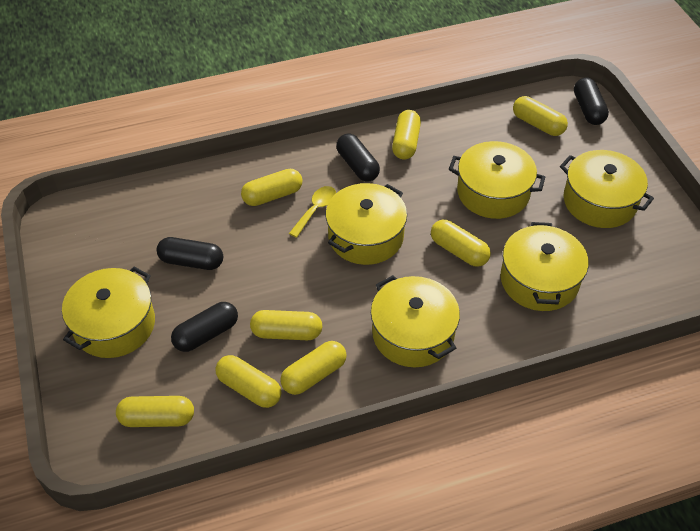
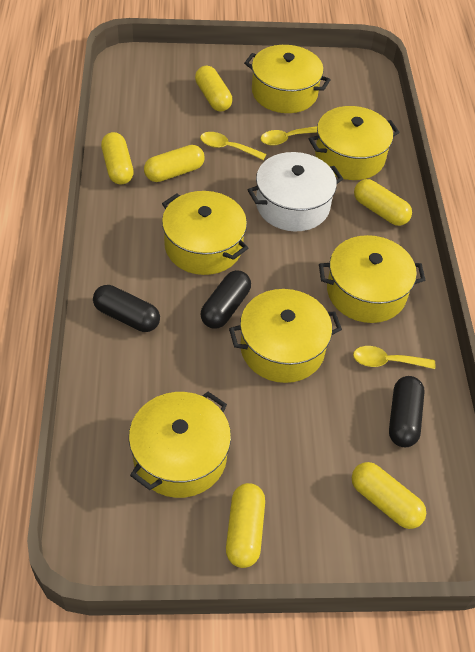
black capsule: [157,237,223,270] [171,302,238,352] [336,133,380,182] [574,77,609,125] = 4 -> [93,285,160,332] [201,270,251,329] [389,376,425,447] = 3
white pot: none = 0 -> [248,152,343,231] = 1
yellow capsule: [116,396,194,427] [215,355,281,408] [241,169,302,206] [250,310,322,340] [281,341,347,395] [392,110,421,159] [431,220,491,267] [513,96,568,136] = 8 -> [101,132,134,184] [144,145,205,182] [195,66,232,112] [226,483,265,568] [352,462,426,529] [354,179,412,226] = 6
yellow spoon: [289,186,336,238] = 1 -> [200,132,266,160] [260,126,317,146] [353,346,435,369] = 3

